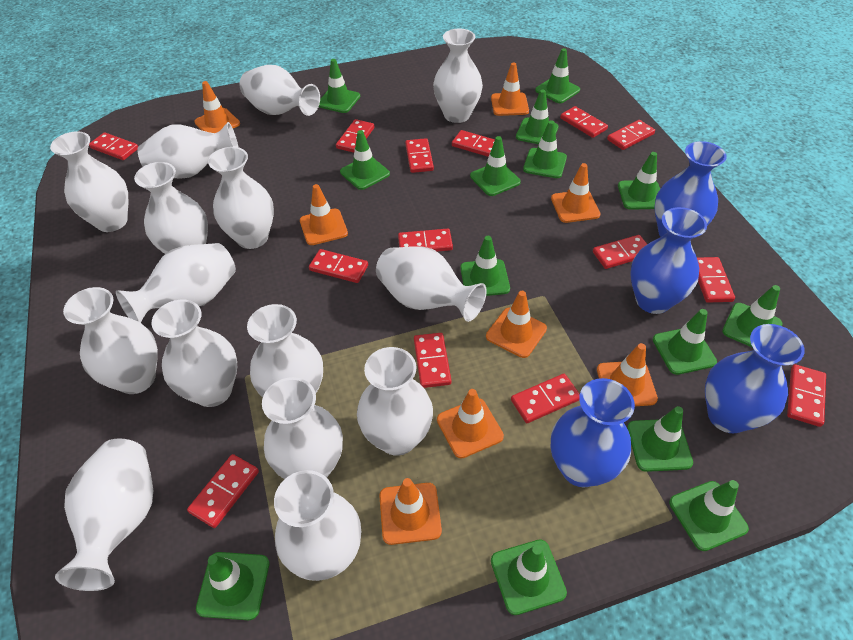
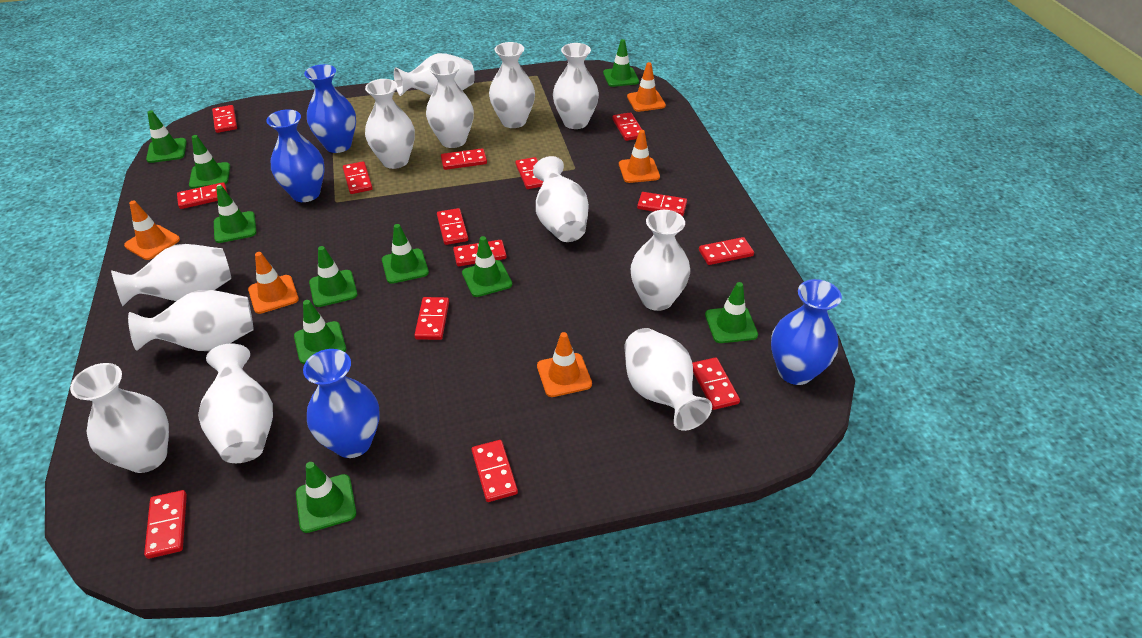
green traffic cone: [196,552,269,620] [319,59,360,113] [340,130,390,190] [460,236,510,296] [470,136,521,196] [491,539,567,615] [516,89,559,144] [523,120,567,178] [535,48,580,103] [618,152,660,210] [627,406,693,472] [653,309,717,375] [669,480,749,551] [722,285,782,348] = 14 -> [146,110,187,163] [189,135,230,189] [214,186,256,243] [294,300,346,364] [296,462,356,533] [309,246,357,307] [382,224,429,284] [462,236,512,297] [603,39,639,87] [705,282,758,343] = 10
orange traffic cone: [194,81,240,133] [300,184,348,245] [379,478,442,545] [437,389,504,458] [486,291,547,358] [491,62,529,116] [551,163,600,223] [597,343,658,406] = 8 -> [124,200,180,260] [248,252,299,314] [537,332,592,397] [619,130,660,183] [627,62,666,112] = 5
white vase: [50,131,128,232] [55,439,153,591] [63,287,158,394] [116,243,236,323] [134,162,208,254] [137,122,239,179] [151,300,237,407] [208,147,274,249] [240,65,320,116] [247,304,323,398] [262,377,343,479] [274,470,361,581] [357,347,433,456] [376,247,487,322] [433,29,483,123] = 15 -> [70,363,169,473] [111,244,231,306] [128,290,254,351] [198,344,273,463] [365,79,415,169] [394,53,475,96] [426,60,474,148] [489,42,535,128] [533,156,589,242] [553,43,599,129] [624,328,712,431] [631,210,690,311] = 12

